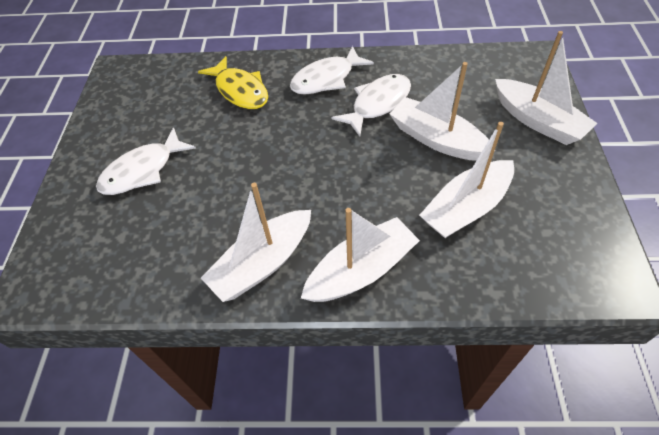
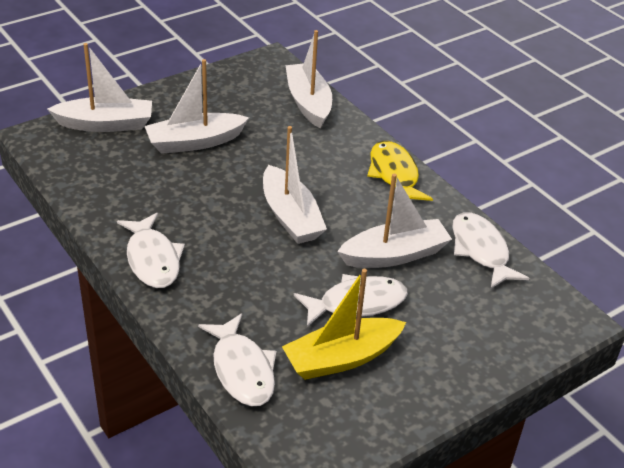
white fish: [96,127,196,195] [290,46,374,95] [331,74,411,136] = 3 -> [117,213,185,288] [198,313,276,406] [294,274,408,327] [452,212,529,289] = 4
yellow boat: none = 0 -> [282,269,406,380] = 1

